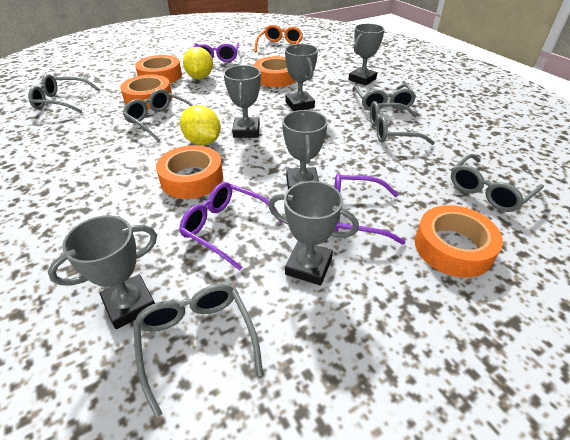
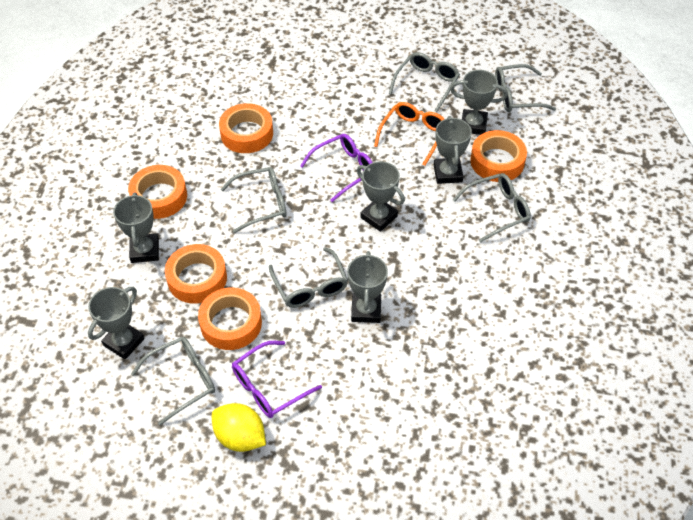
purple glasses: [179,182,282,270] [193,42,239,62] [334,173,406,245] = 3 -> [232,341,322,418] [300,134,373,202] = 2
yellow lemon: [180,105,221,145] [183,47,213,79] = 2 -> [212,403,266,452] = 1

